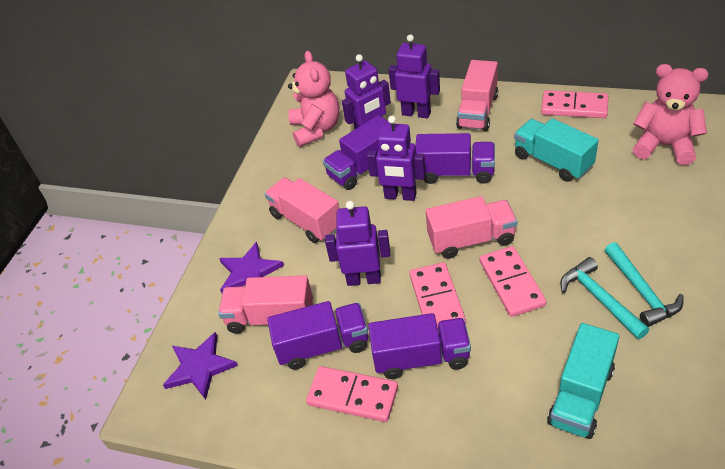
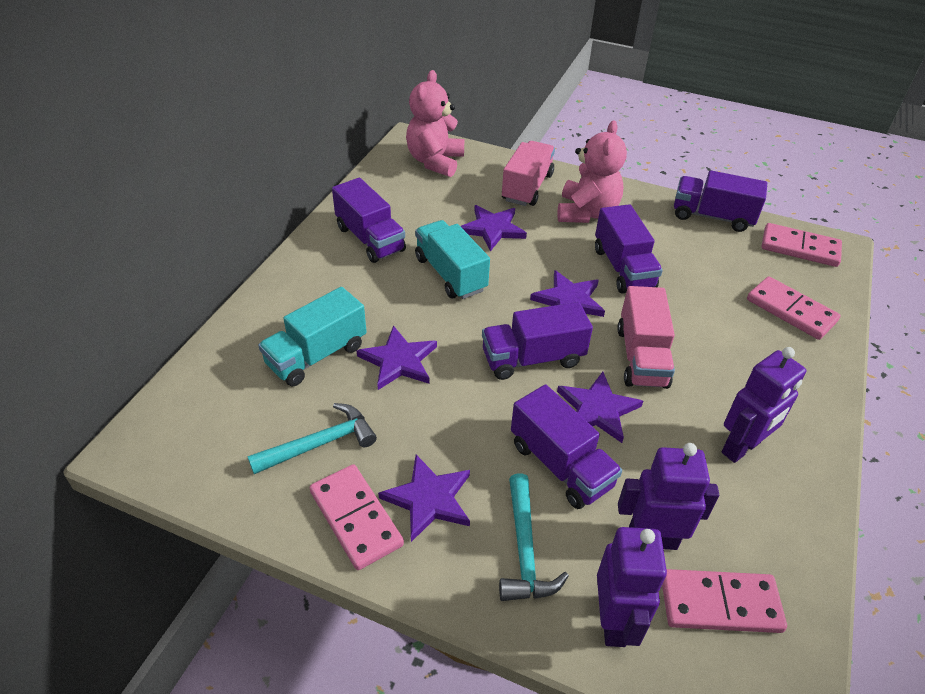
pink truck: [218,275,313,334] [265,178,340,243] [426,196,517,259] [456,60,498,131] = 4 -> [502,141,555,206] [617,286,675,389] = 2
purple robot: [325,201,390,286] [342,54,391,129] [367,116,426,201] [389,34,440,118] = 4 -> [597,527,667,647] [618,443,719,550] [722,347,806,463] = 3
purple star: [163,332,238,400] [219,242,284,293] = 2 -> [357,325,437,390] [378,455,470,542] [461,205,527,251] [530,270,605,317] [557,372,643,443] = 5
purple truck: [267,301,368,370] [323,115,391,190] [368,313,471,379] [415,133,495,184] = 4 -> [332,178,406,263] [482,302,593,380] [511,384,622,509] [595,204,663,294] [674,170,767,232] = 5

